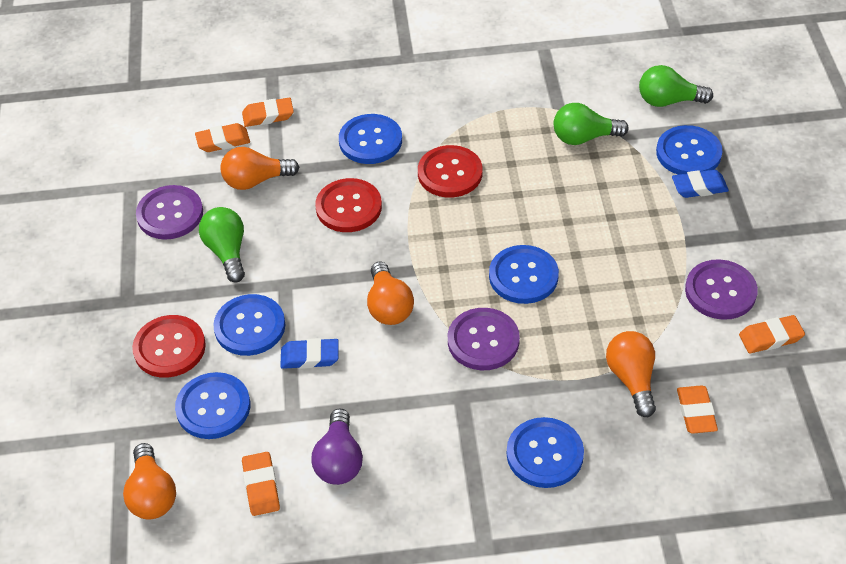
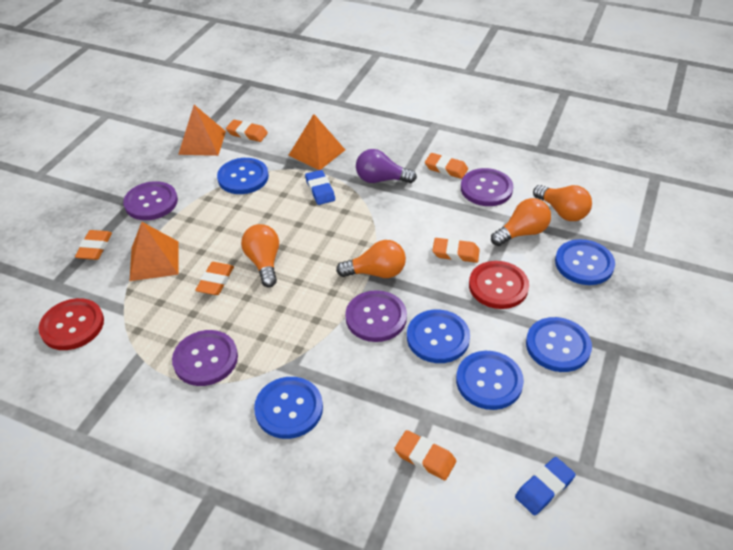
green light bulb: [199,207,245,283] [553,103,629,145] [639,65,713,107] = 3 -> none = 0
orange eraser: [195,123,250,152] [242,97,294,127] [242,452,280,516] [677,385,718,434] [739,315,805,353] = 5 -> [75,230,112,260] [195,262,234,295] [226,120,268,142] [394,430,456,480] [425,153,468,179] [432,238,480,263] = 6
orange pyramid: none = 0 -> [130,222,179,281] [178,105,226,156] [289,114,345,170] = 3
purple button: [136,185,203,239] [448,308,520,370] [685,259,758,320] = 3 -> [123,181,178,220] [172,330,238,386] [345,290,407,342] [461,168,513,206] = 4
red button: [132,315,206,378] [315,178,382,232] [418,145,482,197] = 3 -> [39,298,104,350] [469,261,529,309] = 2

